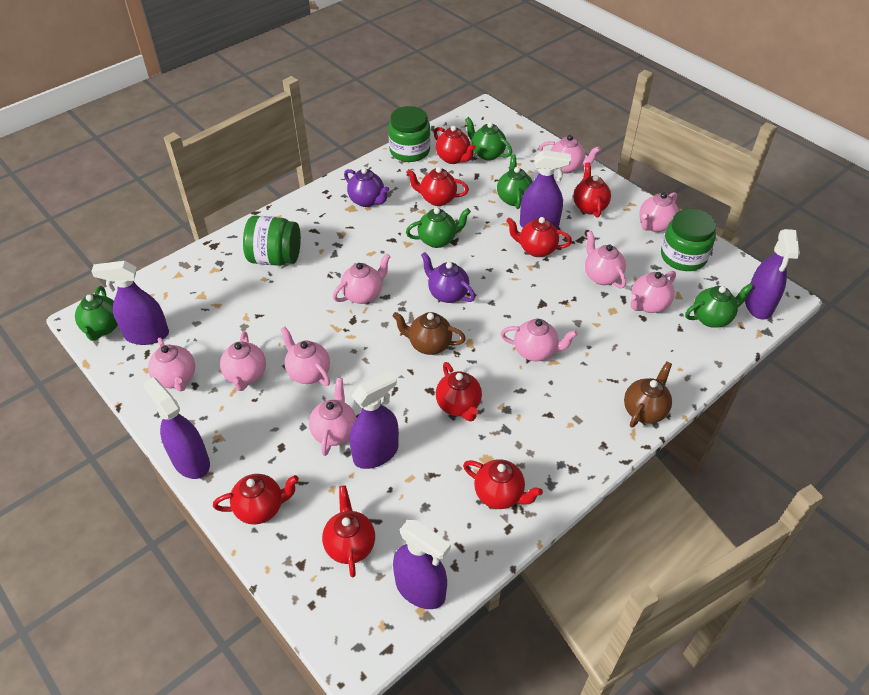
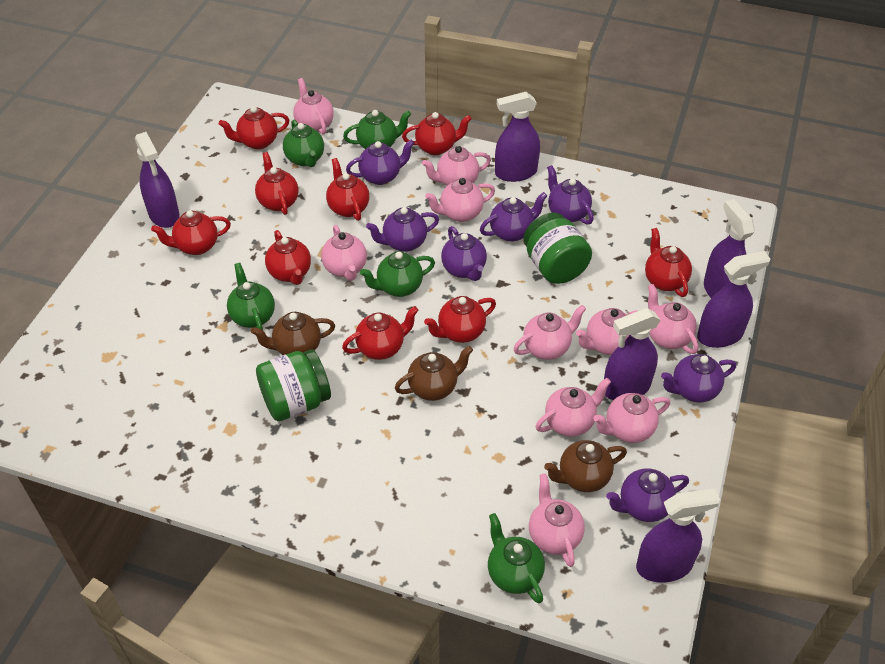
brown teapot: [393,312,466,355] [624,362,672,428] = 2 -> [251,312,335,355] [395,346,473,401] [544,440,627,492] = 3
green jar: [243,216,301,266] [388,106,431,162] [661,209,716,271] = 3 -> [256,349,331,421] [524,212,592,284] = 2
purple teapot: [344,168,389,207] [421,252,475,303] = 2 -> [346,140,414,185] [366,207,439,252] [441,226,487,281] [480,192,547,242] [547,165,594,225] [606,468,689,522] [661,354,736,402] = 7
red teapot: [213,474,299,524] [322,485,375,578] [406,167,469,206] [434,126,476,164] [436,362,482,421] [463,459,543,509] [506,217,572,257] [573,162,611,218] = 8 -> [151,210,231,255] [219,106,289,149] [255,152,299,215] [265,230,311,285] [326,158,369,221] [342,306,418,360] [402,112,472,155] [424,296,496,343] [645,228,692,297] = 9

